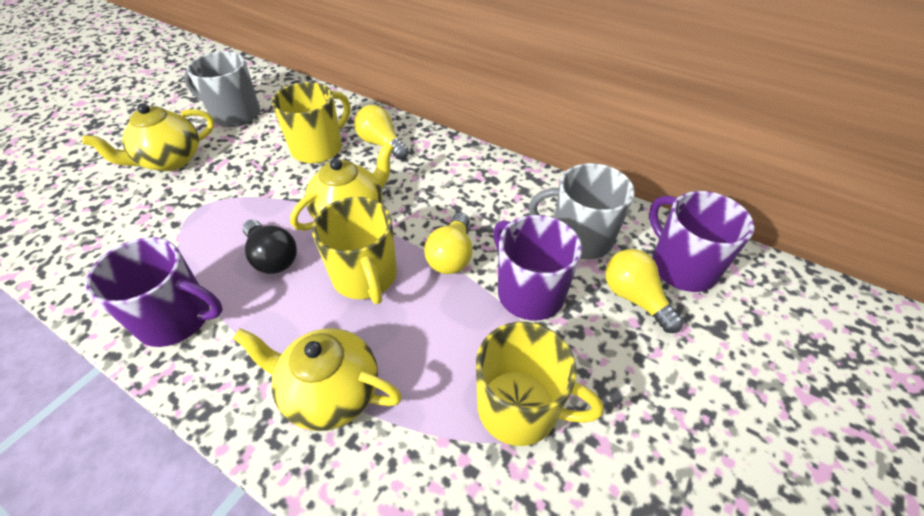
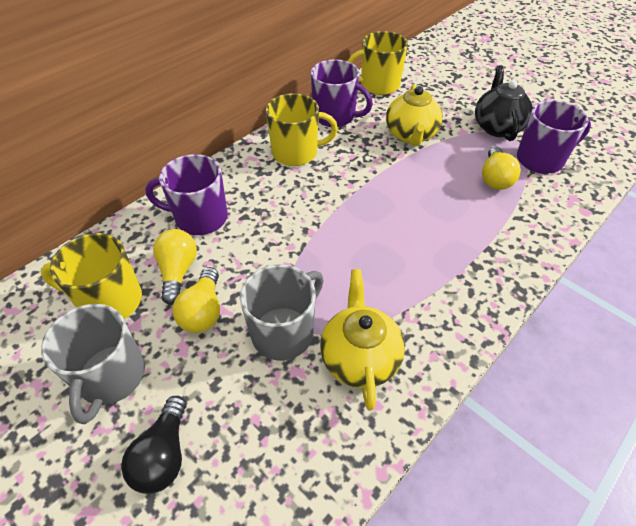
black teapot: none = 0 -> [475,65,533,141] = 1
yellow teapot: [82,103,214,171] [232,328,402,431] [290,142,394,231] = 3 -> [320,269,405,410] [386,84,443,146] = 2

